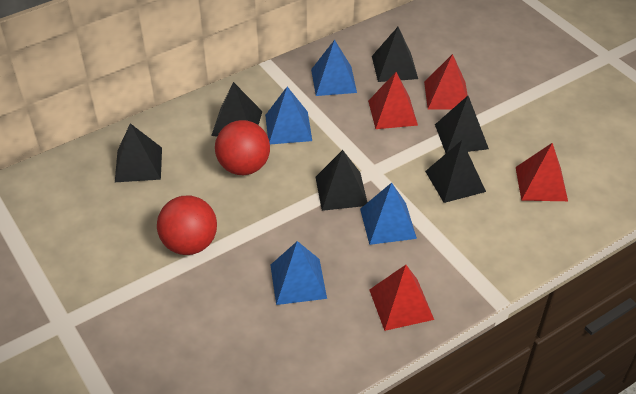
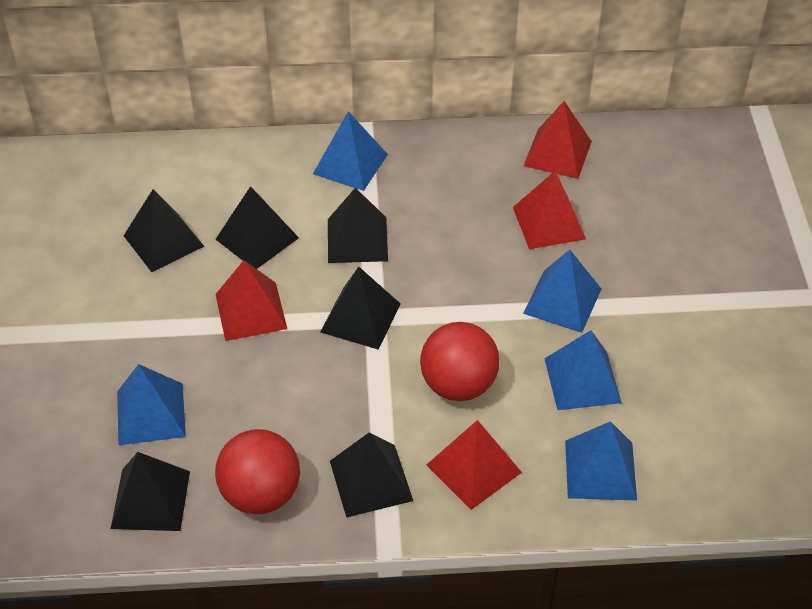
blue pyramid: [265,87,312,144] [270,241,327,305] [311,40,357,96] [360,183,417,245] = 4 -> [117,364,186,445] [313,111,388,191] [523,250,601,333] [544,330,622,410] [565,421,637,501] = 5

